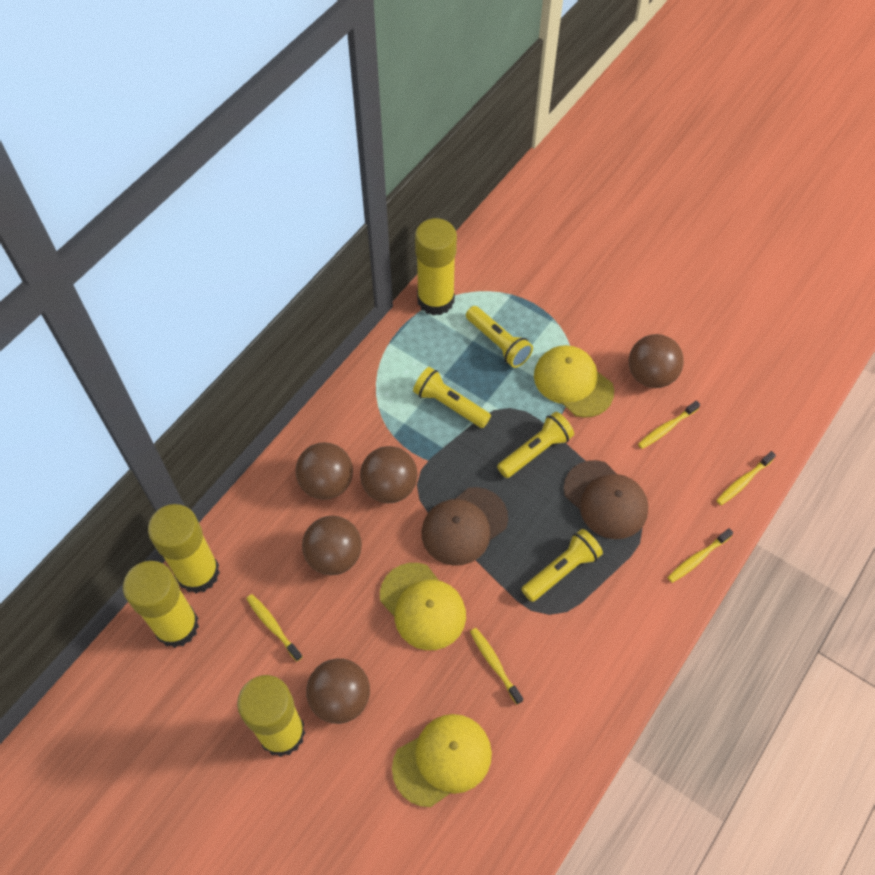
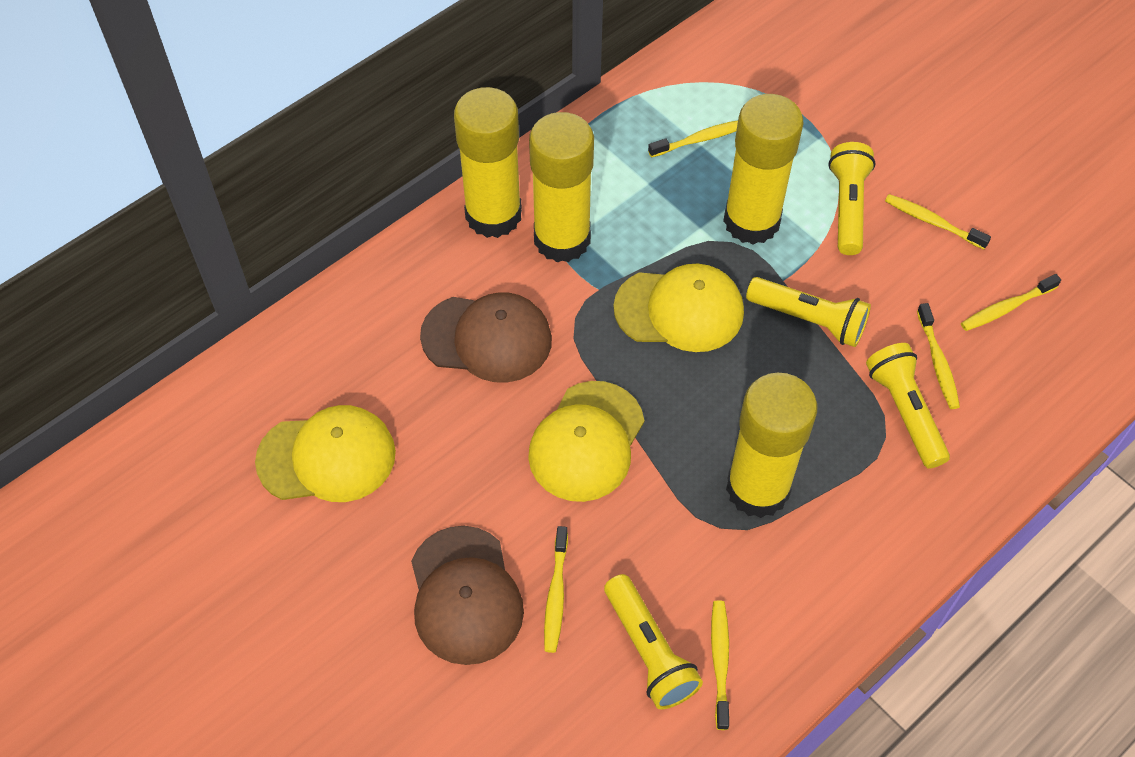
brown ball: [295,442,353,500] [302,516,362,575] [306,658,370,724] [360,446,418,503] [629,334,684,388] = 5 -> none = 0
yellow toothbrush: [246,594,303,661] [470,628,523,705] [638,400,700,449] [667,528,733,583] [716,451,776,505] = 5 -> [544,526,568,653] [648,120,738,158] [711,600,729,730] [885,194,991,249] [917,303,960,409] [961,274,1061,331] = 6

